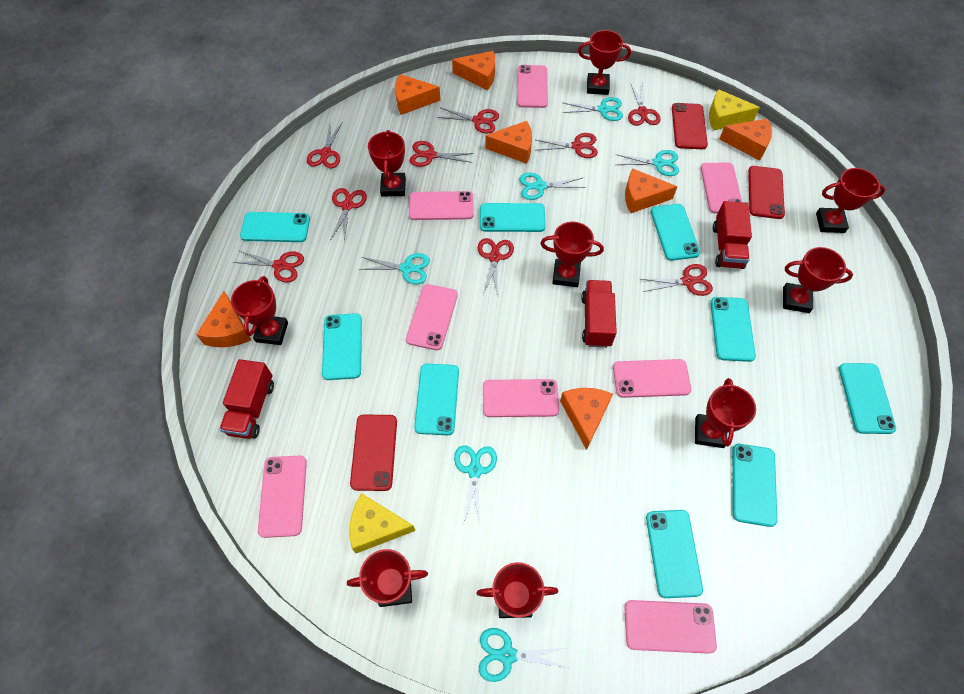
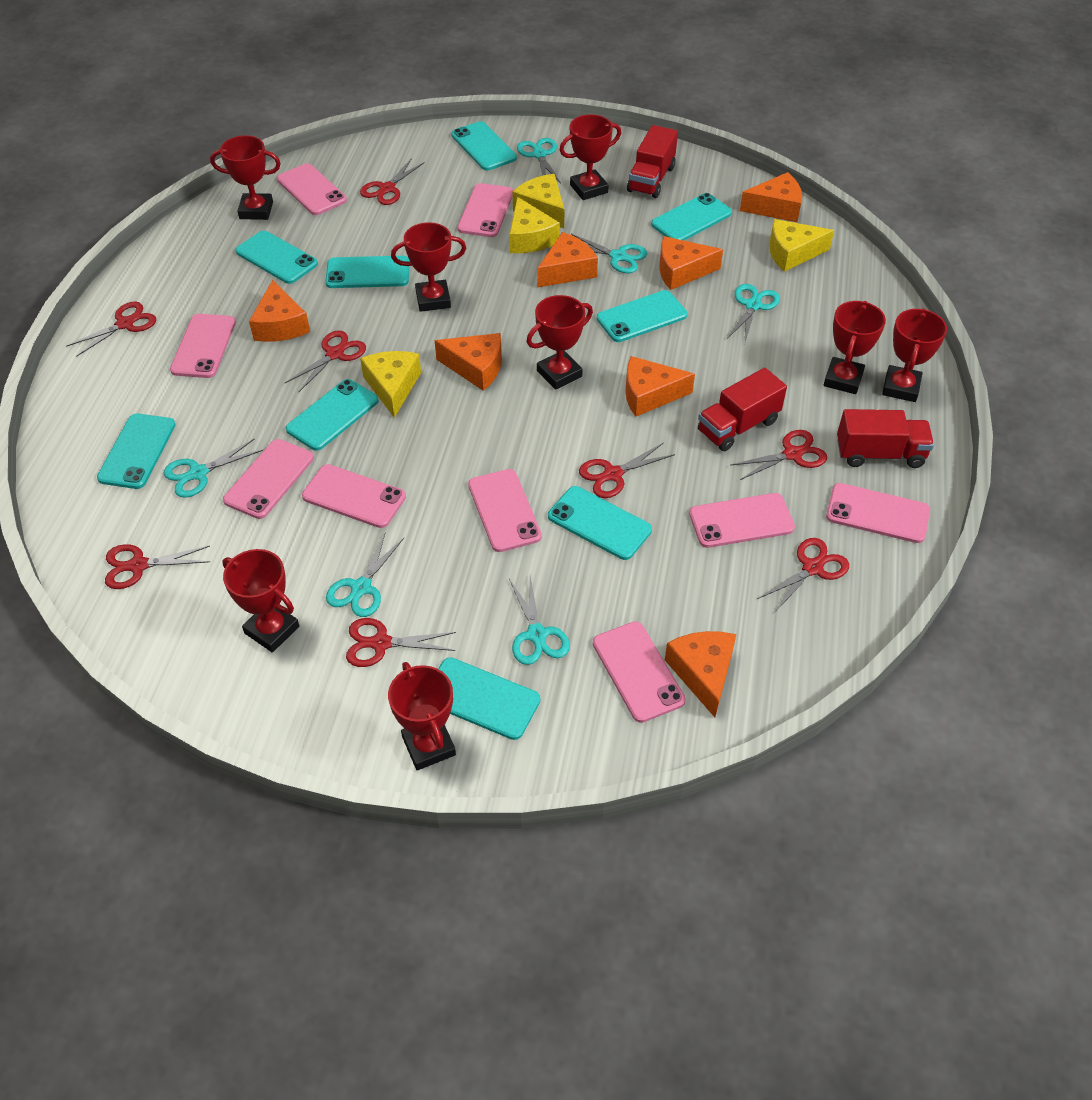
pink phone: [258,456,307,538] [406,284,458,350] [409,191,474,220] [483,379,559,417] [517,65,548,108] [613,359,691,398] [624,600,717,654] [701,163,742,213] = 8 -> [170,314,236,378] [223,439,314,519] [277,163,347,215] [302,464,406,528] [458,183,514,237] [468,469,542,552] [593,621,686,723] [689,493,795,548] [826,483,930,543] = 9
red phone: [350,414,397,491] [672,103,708,149] [748,166,785,219] = 3 -> none = 0
red scissors: [233,250,304,283] [307,123,342,169] [330,188,367,242] [410,141,474,167] [437,108,499,134] [478,238,514,296] [536,133,598,158] [628,84,661,126] [641,264,713,296] = 9 -> [67,302,156,357] [105,544,210,589] [285,330,366,392] [346,618,456,667] [360,158,425,205] [579,442,675,498] [731,430,827,480] [758,538,849,613] = 8
red trophy: [231,276,288,345] [347,549,428,607] [368,130,406,196] [476,562,558,618] [540,222,604,287] [578,30,631,95] [695,378,756,448] [783,247,853,313] [816,168,885,233] = 9 -> [210,135,281,220] [222,549,299,652] [388,662,456,770] [391,222,466,312] [527,295,593,390] [560,114,621,200] [824,301,886,394] [882,308,947,402] = 8
yellow cheese: [350,493,415,553] [709,89,760,131] = 2 -> [360,351,421,418] [510,197,560,253] [512,174,564,228] [769,219,834,272] = 4

